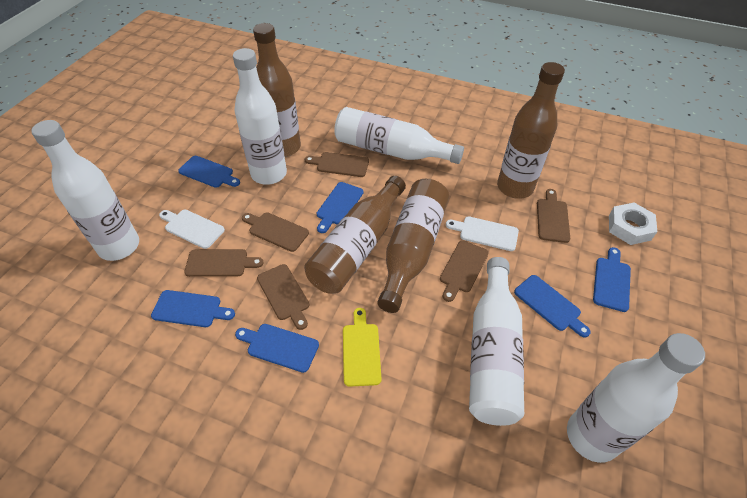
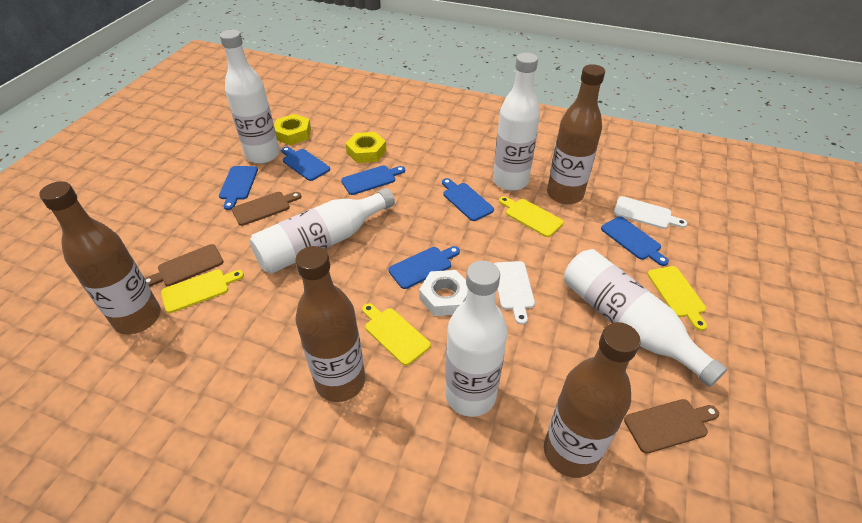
brown cutting board: [184,249,263,277] [242,212,309,252] [257,264,309,330] [305,152,369,177] [440,240,488,302] [537,189,570,243] = 6 -> [145,244,224,287] [232,192,302,226] [624,399,719,454] = 3
yellow cutting board: [343,308,382,387] = 1 -> [161,269,244,313] [362,303,431,366] [499,196,564,237] [647,266,707,331] = 4
yellow nut: none = 0 -> [274,114,311,145] [346,132,387,163] = 2

